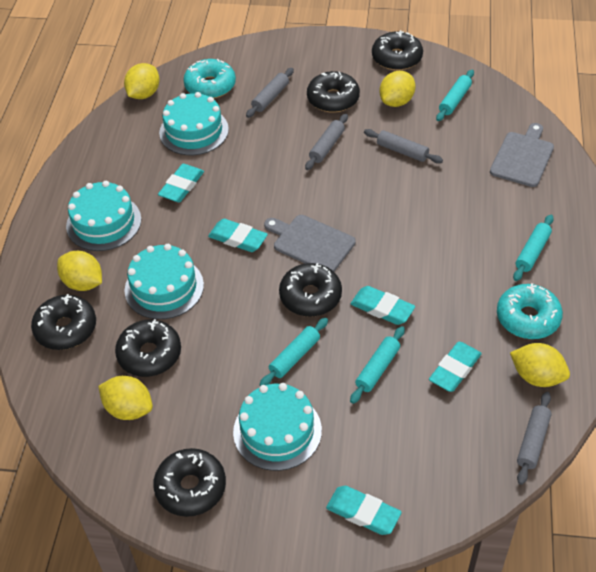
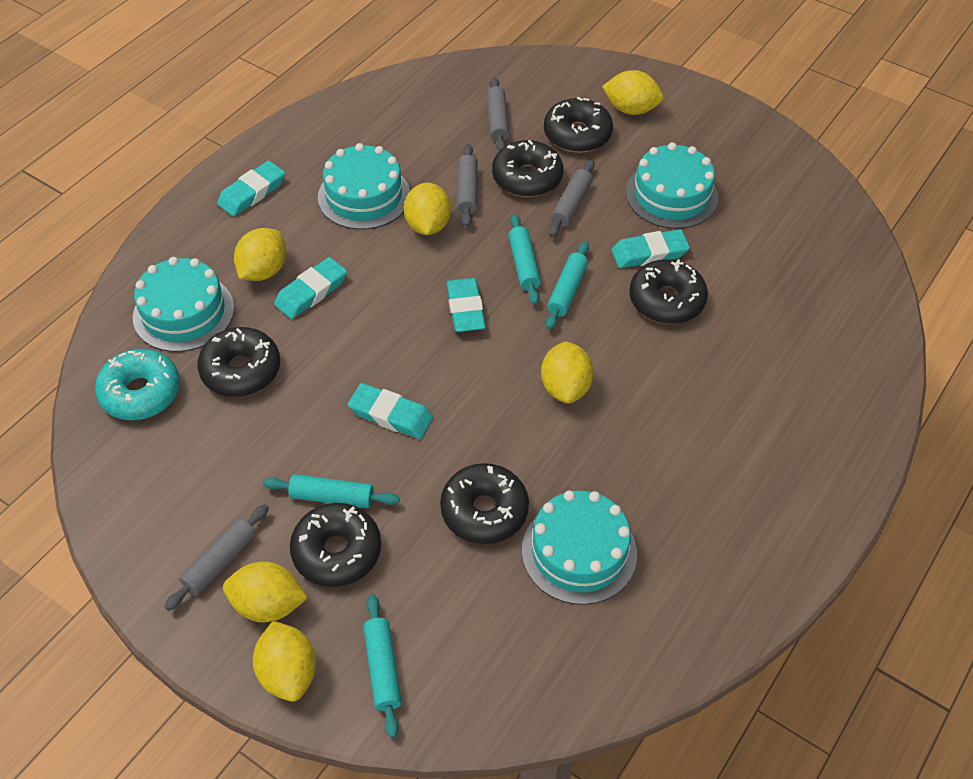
grey cutting board: [264,215,356,271] [490,123,554,187] = 2 -> none = 0
turquoise donut: [183,59,236,98] [497,283,563,339] = 2 -> [95,349,180,420] = 1
yellow lemon: [57,251,102,291] [98,376,153,420] [124,63,160,99] [379,71,416,107] [510,343,570,387] = 5 -> [223,561,308,622] [234,228,286,281] [253,621,316,702] [404,183,451,235] [541,341,594,404] [602,70,664,115] = 6

